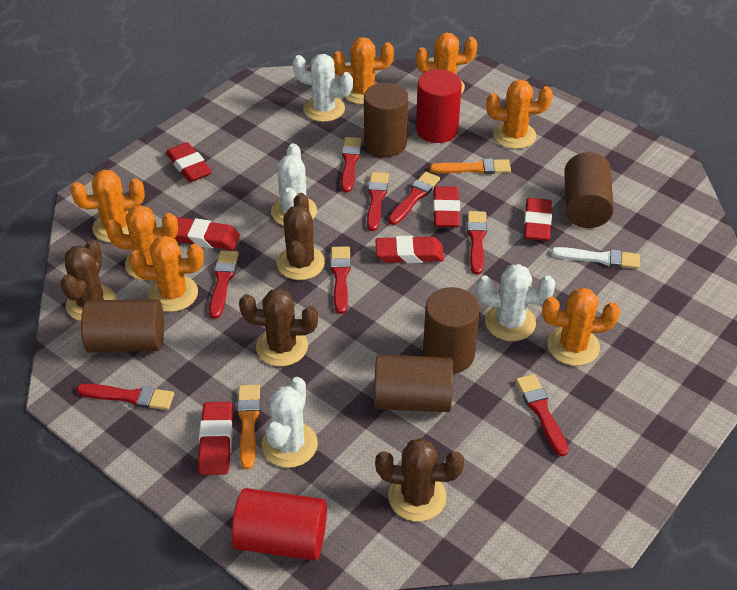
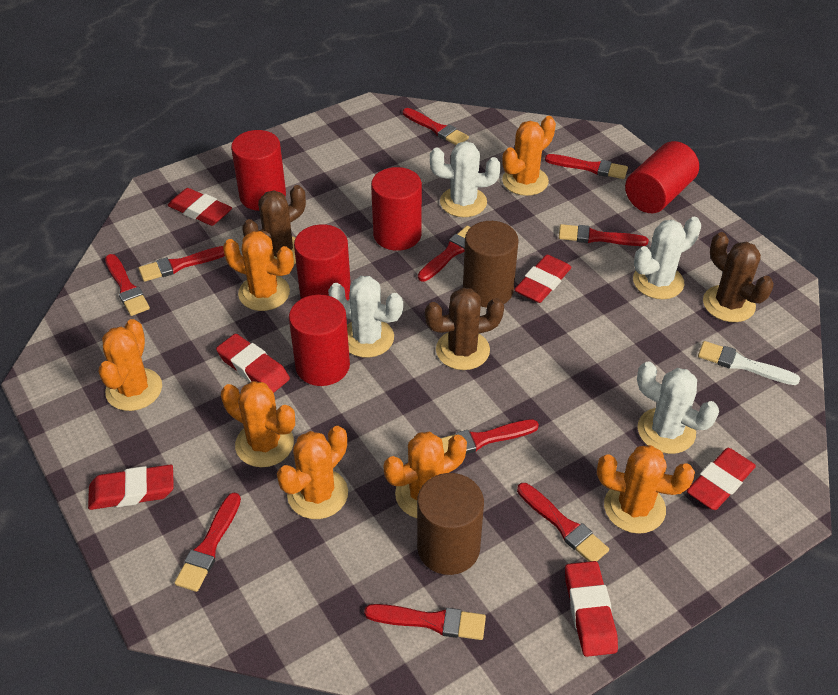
brown cactus: [61,240,116,321] [239,288,318,367] [277,193,325,280] [375,438,464,521] = 4 -> [242,185,306,265] [425,288,504,370] [703,232,774,322] = 3
brown cylinder: [81,299,164,352] [364,83,408,157] [374,355,453,412] [423,287,480,374] [564,152,614,228] = 5 -> [417,473,484,575] [463,221,519,307] = 2
orange brush: [237,385,260,469] [430,158,511,174] = 2 -> none = 0
red brush: [77,384,174,410] [209,250,239,319] [331,246,351,314] [341,137,362,193] [367,172,389,231] [388,171,440,225] [467,211,487,275] [516,374,568,456] = 8 -> [105,254,150,316] [139,246,225,282] [174,492,241,592] [364,604,486,640] [403,108,469,145] [418,226,471,281] [441,419,539,454] [517,483,609,561] [545,154,628,179] [559,224,648,246] = 10
red cylinder: [231,488,327,561] [416,69,462,143] = 2 -> [231,130,286,211] [289,294,350,386] [294,224,351,300] [371,167,422,251] [625,141,699,213] = 5

